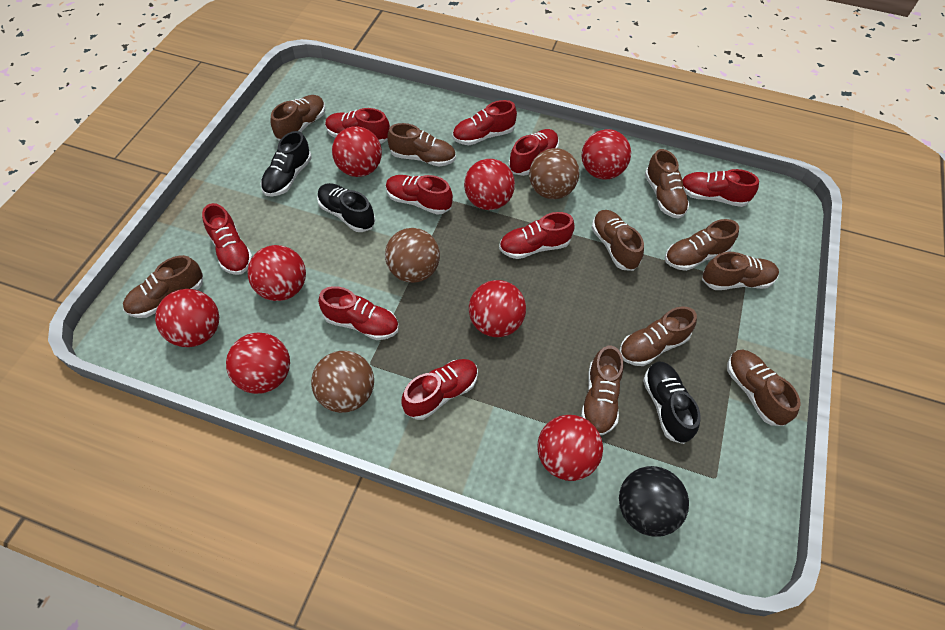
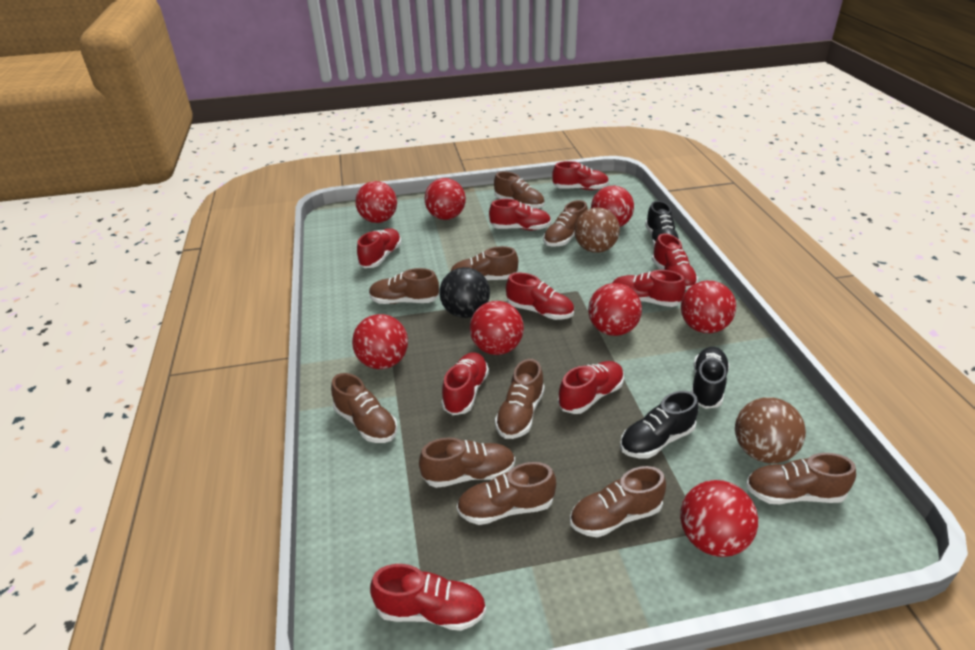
brown ball: [311,351,374,413] [385,228,440,283] [529,148,579,199] = 3 -> [574,208,620,253] [735,398,806,463] = 2

